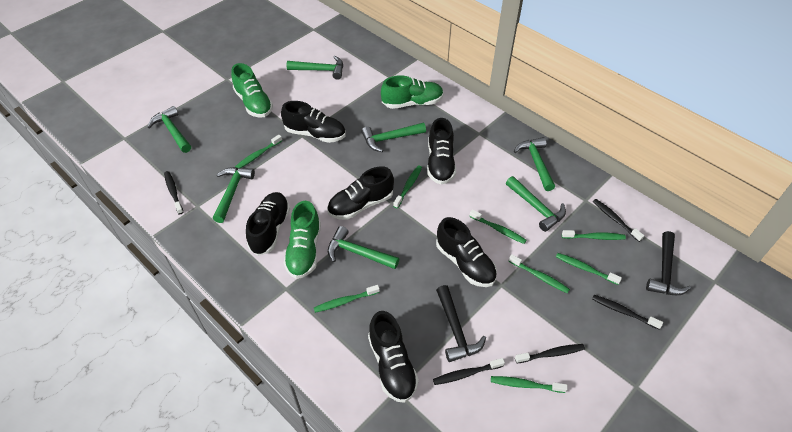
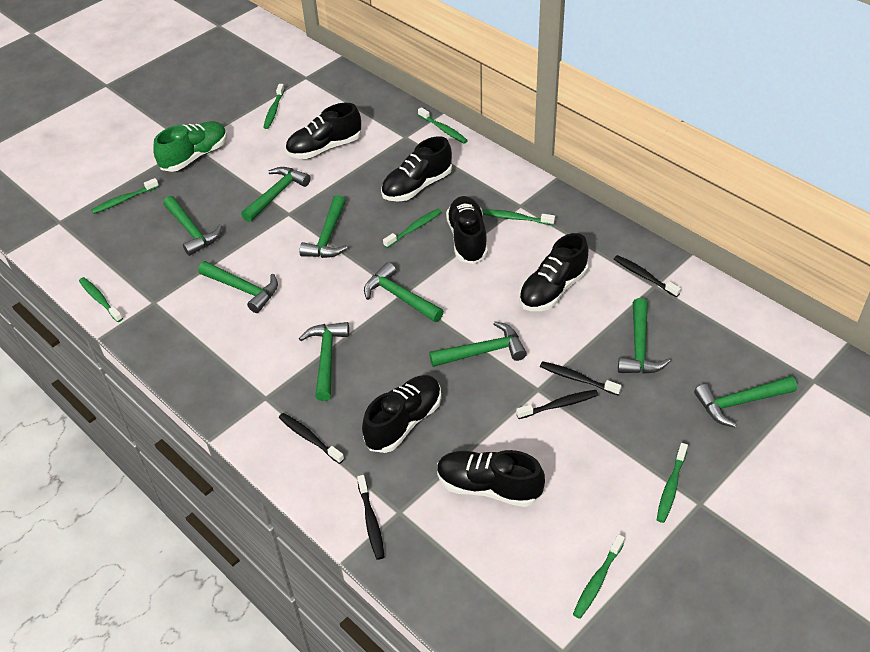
black hammer: [436,285,486,362] [646,231,691,295] = 2 -> none = 0
green hammer: [148,106,191,153] [213,167,255,223] [286,56,343,80] [328,226,399,269] [361,123,426,152] [506,176,566,232] [514,137,555,191] = 7 -> [163,196,222,256] [198,261,278,313] [241,167,311,222] [299,195,348,258] [299,322,349,401] [364,262,444,322] [429,321,527,367] [618,298,671,374] [694,376,797,427] = 9
green shoe: [231,63,273,118] [284,200,321,279] [381,75,444,109] = 3 -> [153,121,227,172] = 1

